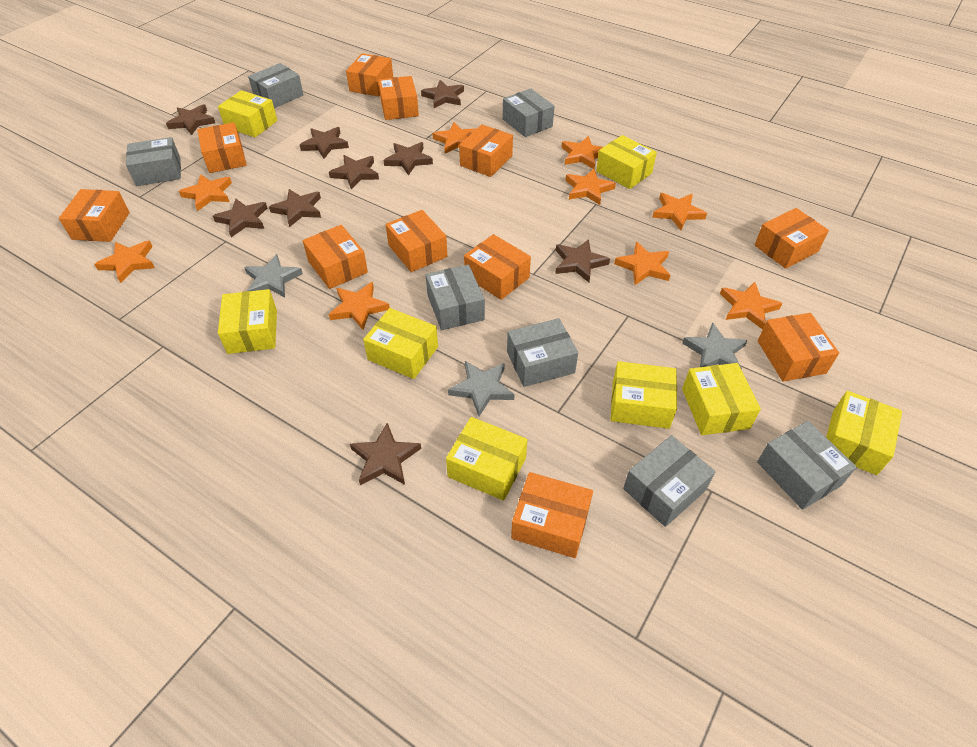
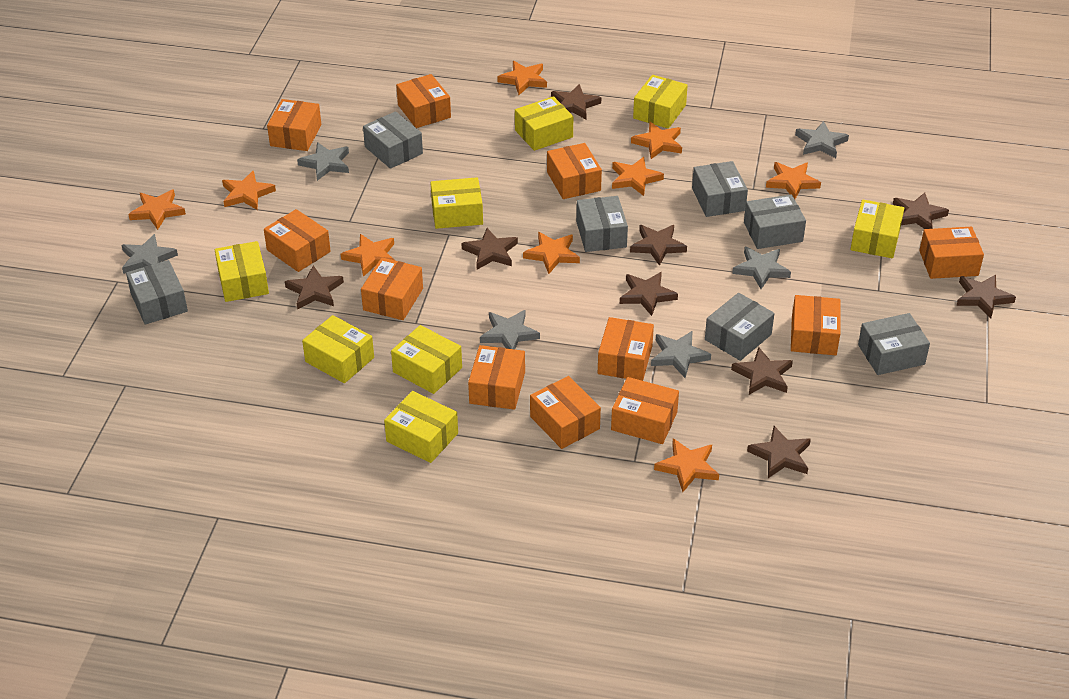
grey star: [244,254,303,297] [448,361,515,416] [682,322,748,369] = 3 -> [121,234,178,274] [297,142,349,181] [480,310,540,350] [651,331,711,378] [732,247,791,289] [795,121,849,158] = 6

